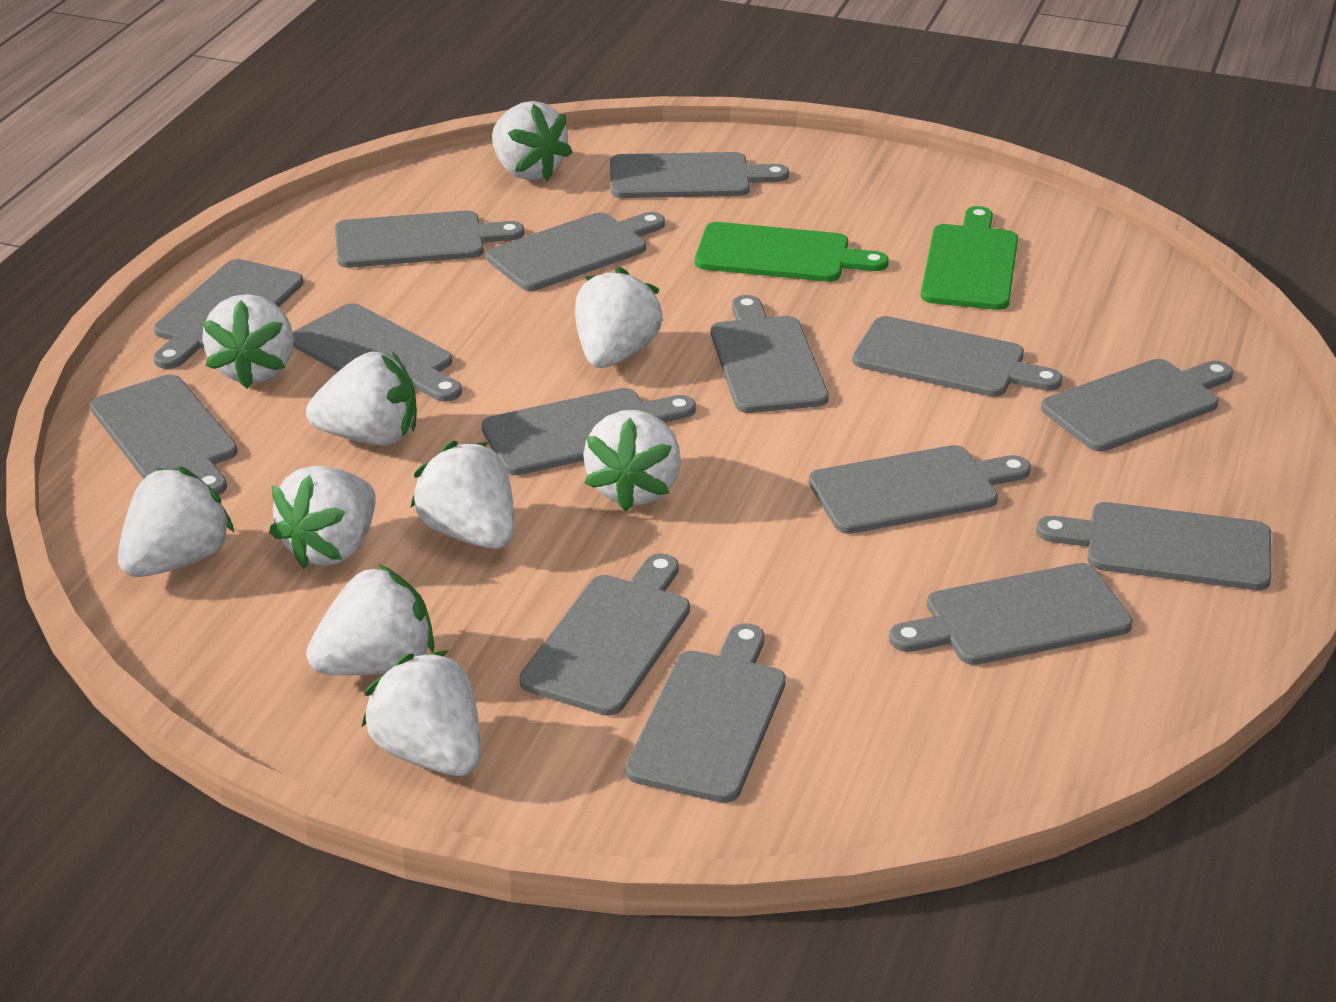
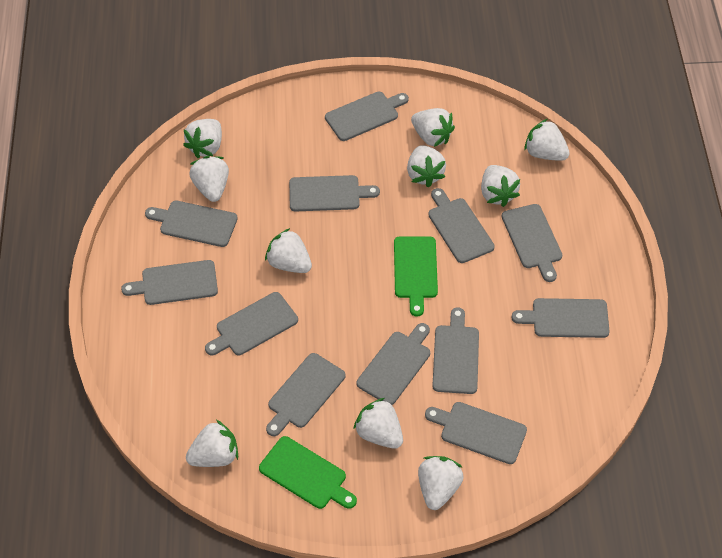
grey cutting board: [90,375,238,495] [154,259,303,369] [293,303,462,402] [335,211,524,268] [481,388,696,475] [486,212,665,291] [519,553,690,716] [610,152,789,198] [626,623,786,803] [711,295,829,413] [809,445,1031,534] [852,316,1062,397] [889,563,1133,665] [1036,502,1271,590] [1041,359,1233,451] = 15 -> [121,260,218,305] [145,201,238,247] [205,292,298,355] [266,353,345,436] [289,175,380,212] [325,92,409,141] [357,323,430,405] [425,402,527,464] [428,188,495,263] [432,307,479,394] [502,204,562,282] [511,298,609,338] = 12

